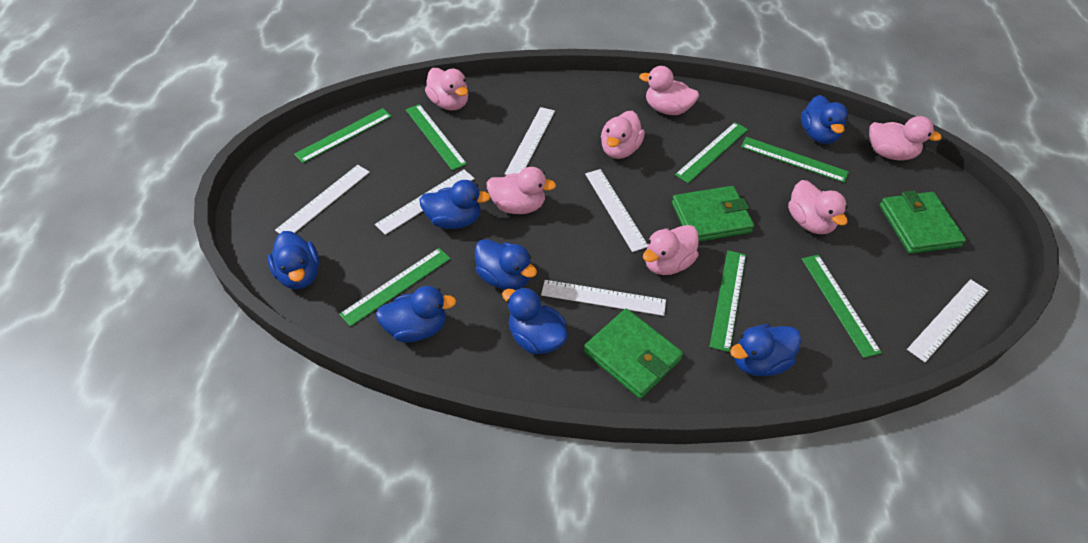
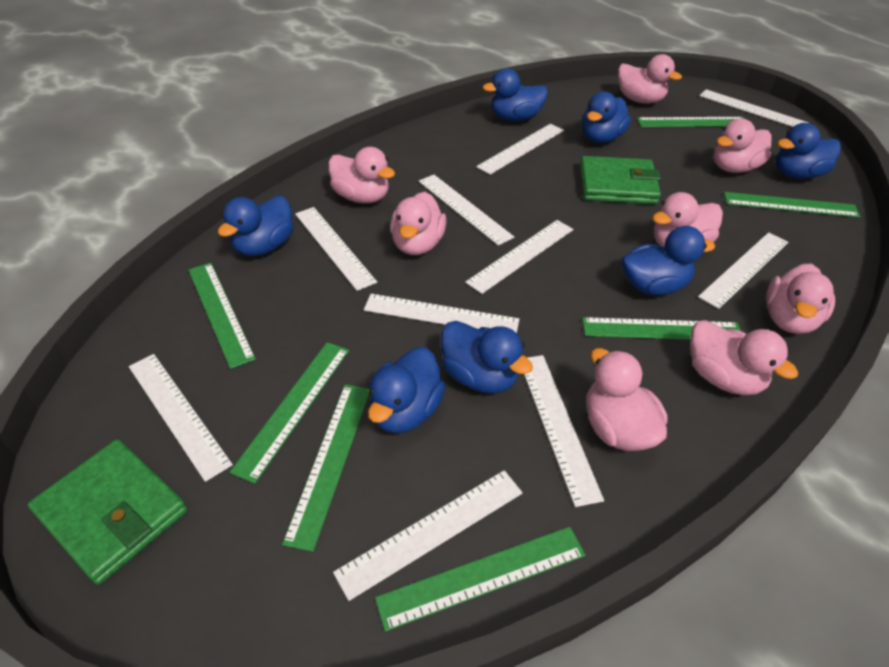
green wallet: [584,309,683,399] [672,186,754,242] [880,191,966,254] = 3 -> [28,439,188,585] [580,156,661,204] = 2
pink duck: [425,68,468,110] [486,167,556,214] [601,111,645,159] [639,66,699,115] [643,225,699,275] [788,180,848,234] [869,116,942,161] = 7 -> [328,147,395,203] [390,192,447,255] [586,348,668,451] [618,54,682,104] [652,192,723,247] [690,320,798,395] [713,118,772,173] [766,264,835,334] = 8
white ruler: [275,165,370,234] [375,169,475,235] [505,107,555,175] [541,280,666,316] [585,169,648,252] [907,279,988,362] = 6 -> [129,354,233,482] [295,207,377,291] [333,470,523,601] [364,294,519,333] [419,175,515,246] [465,220,573,294] [476,124,564,175] [524,355,604,507] [698,232,788,309] [699,89,809,127] = 10

